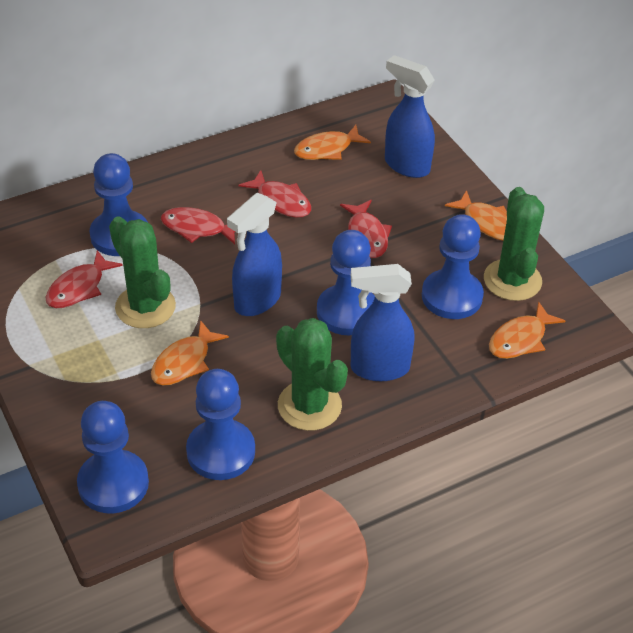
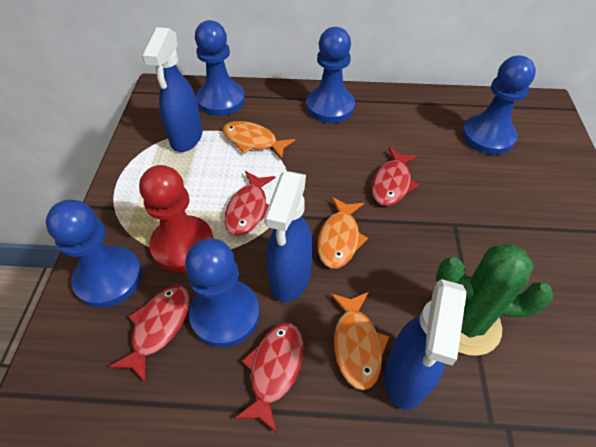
green cactus: [109,216,176,328] [276,318,348,431] [484,187,544,301] = 3 -> [436,244,553,356] = 1
orange fish: [151,320,229,385] [294,125,371,160] [445,190,507,241] [489,301,565,359] = 4 -> [223,121,295,159] [317,197,368,269] [331,292,389,390] = 3
red pawn: none = 0 -> [139,165,214,272] = 1

